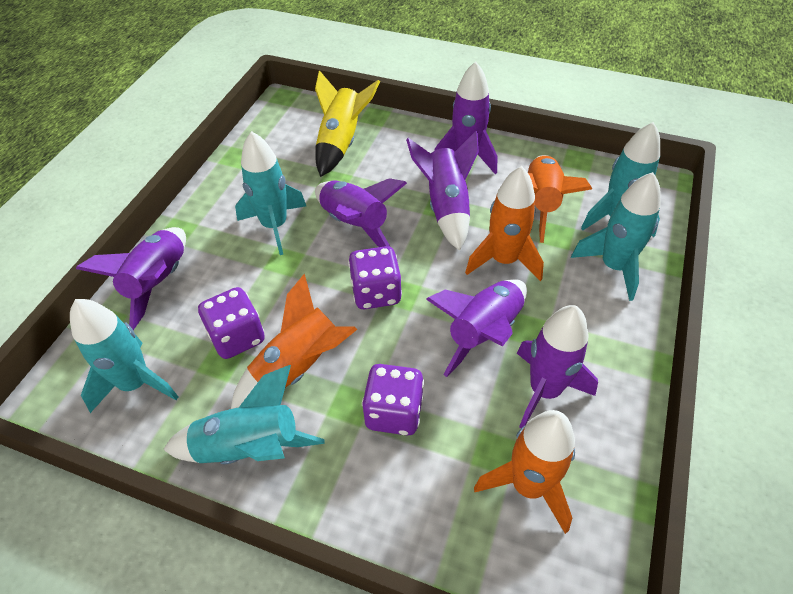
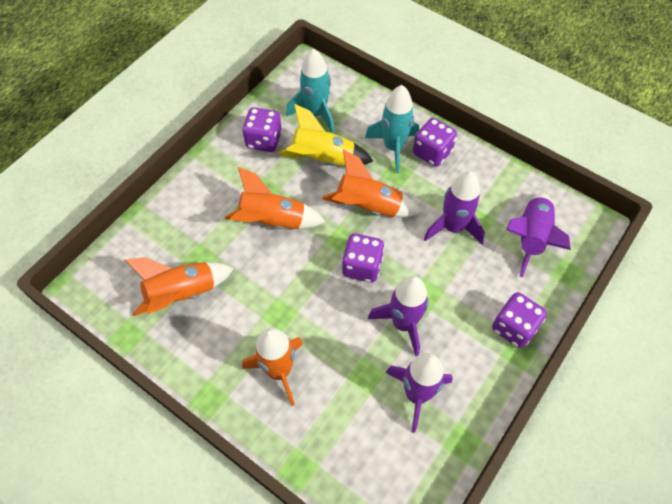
purple dice: [198,287,265,359] [348,246,402,309] [362,364,424,435] = 3 -> [242,107,282,152] [342,233,385,283] [413,118,457,167] [492,292,547,348] = 4
purple rocket: [76,227,186,330] [315,178,407,247] [406,131,479,251] [426,279,527,377] [434,61,497,174] [517,305,598,428] = 6 -> [368,276,429,356] [385,353,453,433] [424,171,485,244] [506,193,571,278] = 4
turquoise rocket: [70,299,178,413] [163,365,325,464] [235,131,306,255] [571,172,661,301] [581,122,660,237] = 5 -> [286,48,334,133] [365,85,419,173] = 2

